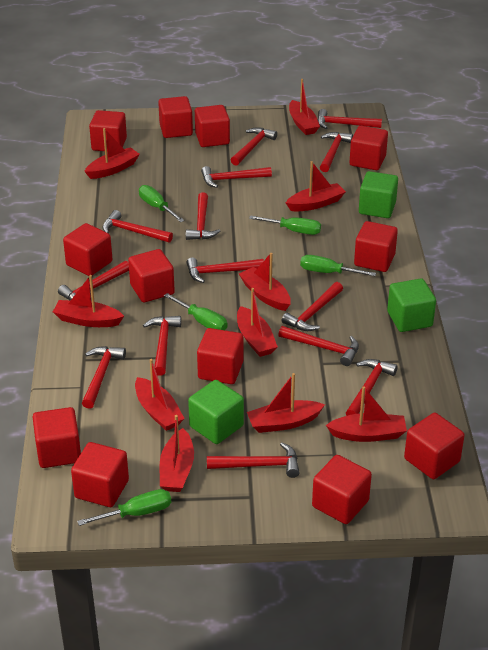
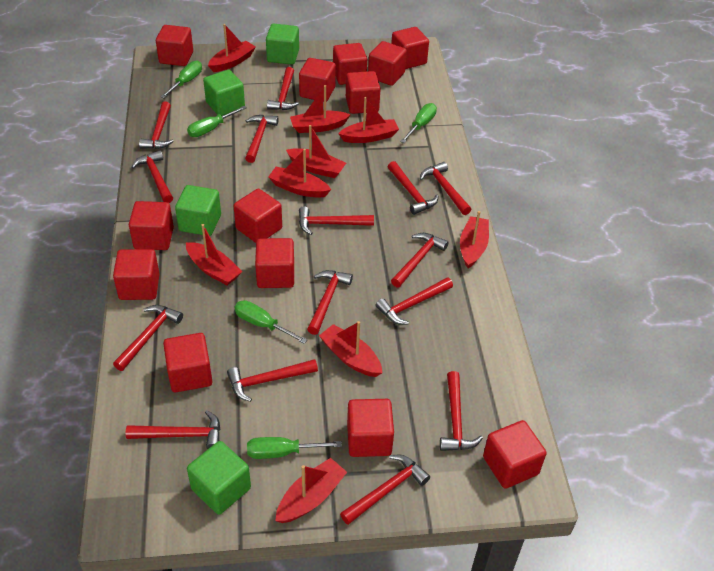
green cube: [188,380,244,444] [359,171,398,218] [387,278,436,332] = 3 -> [175,185,221,236] [187,441,251,515] [203,70,245,116] [266,24,299,65] = 4
red boat: [53,275,124,327] [84,128,140,179] [135,359,185,431] [160,415,194,492] [237,288,278,357] [239,253,291,311] [247,373,325,433] [286,161,346,211] [289,79,320,135] [326,386,407,442] = 10 -> [186,224,242,285] [208,24,256,72] [268,149,331,198] [275,458,347,523] [286,125,346,178] [290,85,351,133] [319,321,382,377] [338,97,399,143] [460,211,489,269] = 9
red cube: [33,407,81,468] [63,223,112,276] [71,442,129,507] [89,110,127,151] [128,249,175,303] [158,96,193,138] [195,105,230,147] [197,328,243,384] [312,455,372,524] [350,126,388,170] [354,221,398,272] [404,413,465,479] = 12 -> [113,249,160,300] [129,201,174,250] [156,25,193,66] [163,333,213,392] [234,189,282,243] [255,238,294,288] [299,58,336,102] [333,43,367,85] [346,71,381,114] [347,399,394,457] [368,41,407,86] [391,27,429,69] [483,420,546,489] = 13
red hammer: [58,261,129,300] [82,346,126,409] [102,210,173,243] [143,316,181,376] [186,192,220,240] [187,257,264,283] [201,166,272,188] [207,442,300,478] [231,127,277,166] [278,326,359,366] [282,282,343,331] [317,109,382,129] [320,132,353,172] [346,359,398,416] = 14 -> [113,305,183,371] [126,410,220,449] [131,150,173,203] [139,101,174,149] [227,359,318,402] [245,115,279,163] [267,67,299,110] [299,206,374,235] [307,270,353,335] [340,455,430,525] [376,277,453,325] [388,161,439,215] [391,233,449,288] [420,162,472,215] [440,371,483,451] = 15

